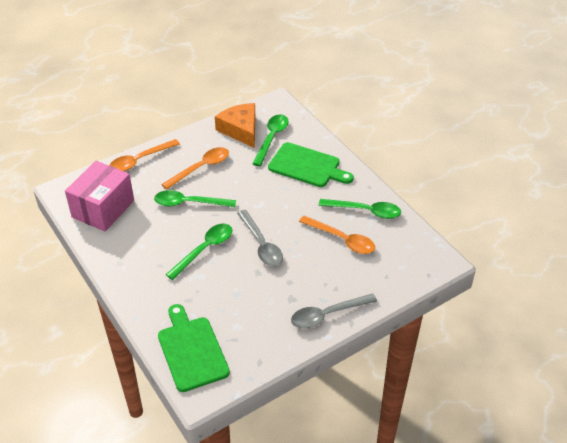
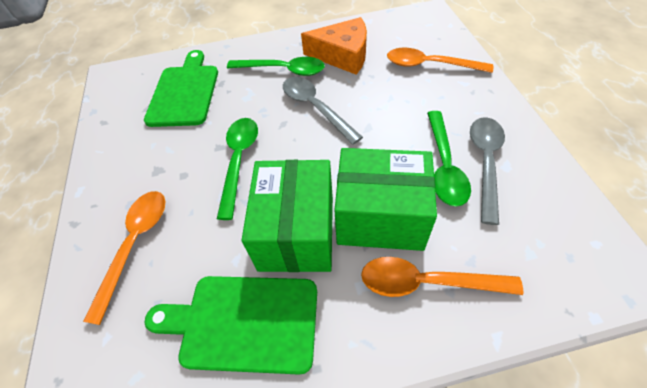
green box: none = 0 -> [242,160,333,272] [334,148,437,251] = 2
green spoon: [154,190,236,207] [166,223,232,280] [252,114,288,166] [319,199,401,219] = 4 -> [217,118,258,220] [227,57,325,76] [427,111,471,207] = 3
pink box: [65,161,134,231] = 1 -> none = 0

